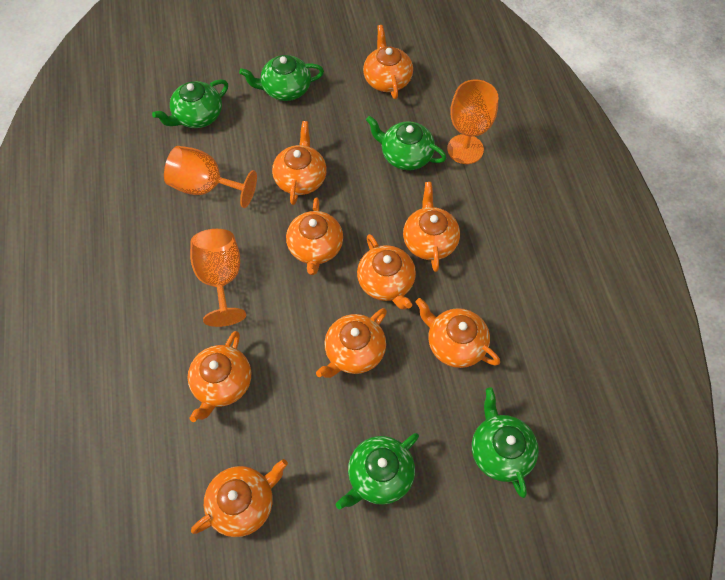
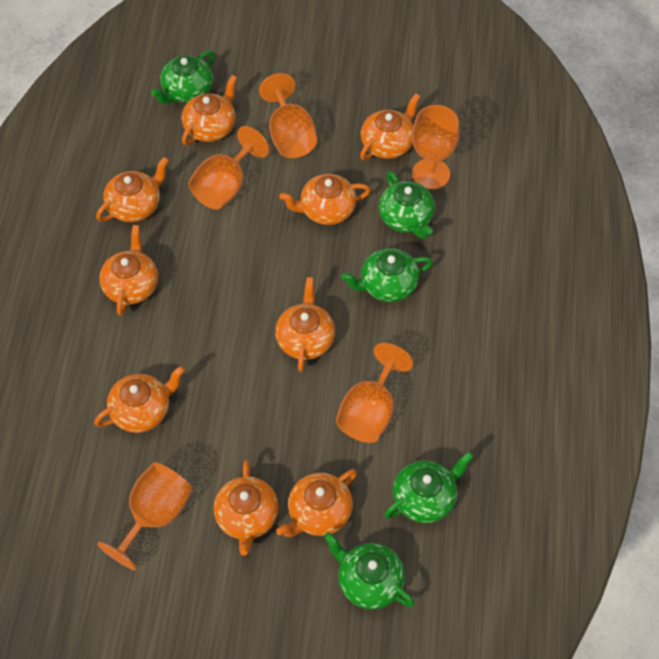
orange goblet: [164,146,257,208] [190,229,246,327] [447,80,498,164] = 3 -> [97,462,193,570] [189,126,269,210] [259,73,317,158] [336,343,413,443] [412,105,459,190] = 5

